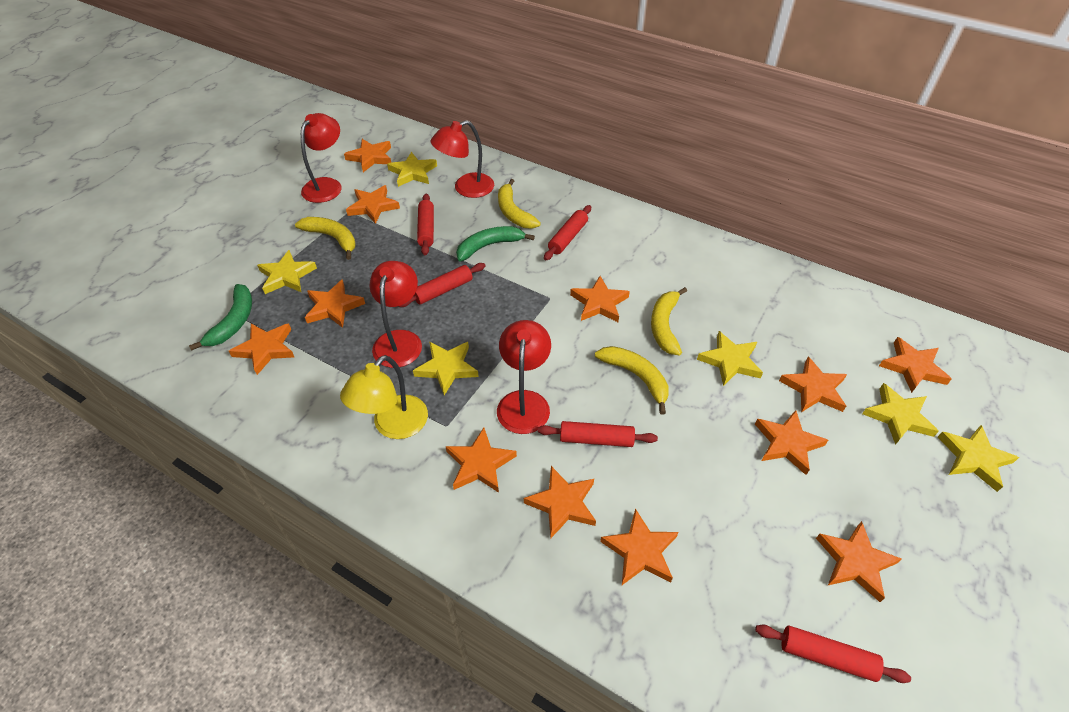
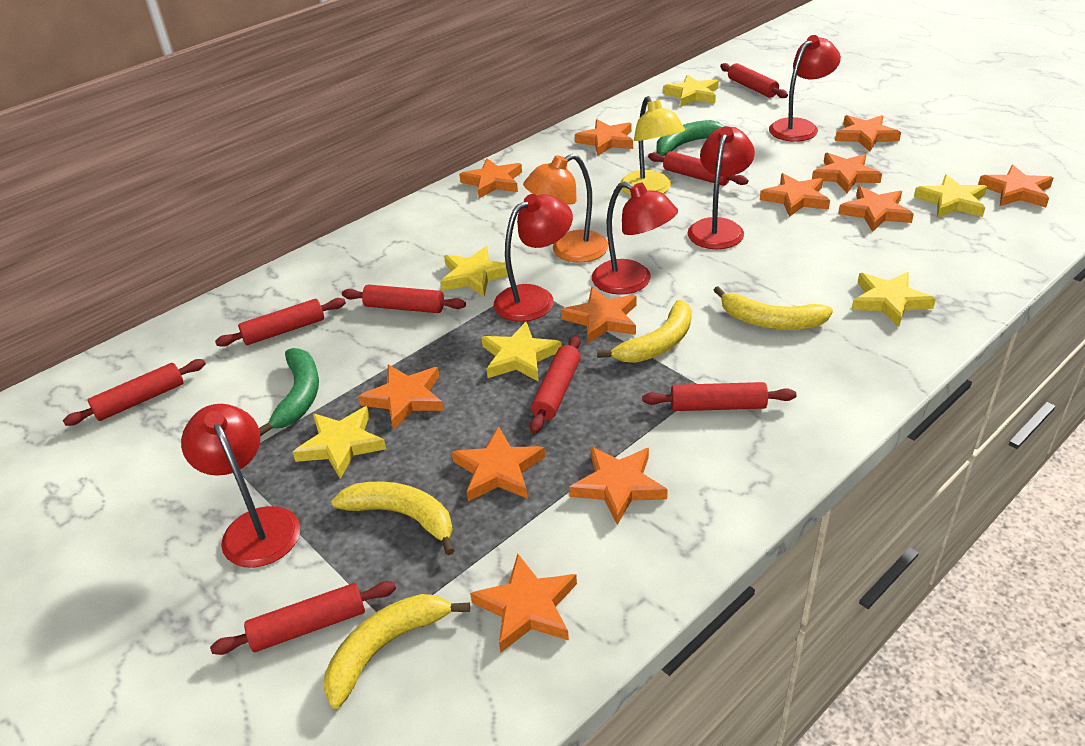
orange lamp: none = 0 -> [523,154,609,263] = 1
red lamp: [301,113,342,203] [370,261,422,368] [430,120,494,198] [497,320,551,434] = 4 -> [181,404,300,568] [494,194,573,322] [592,182,678,295] [687,126,755,249] [769,35,841,142] = 5
red rolling pin: [398,263,486,307] [417,194,434,255] [538,421,658,447] [544,205,591,260] [755,624,911,683] = 5 -> [63,359,206,426] [210,581,396,655] [215,298,346,347] [342,284,466,313] [530,335,581,434] [642,382,796,411] [648,151,749,186] [720,63,788,98] = 8

